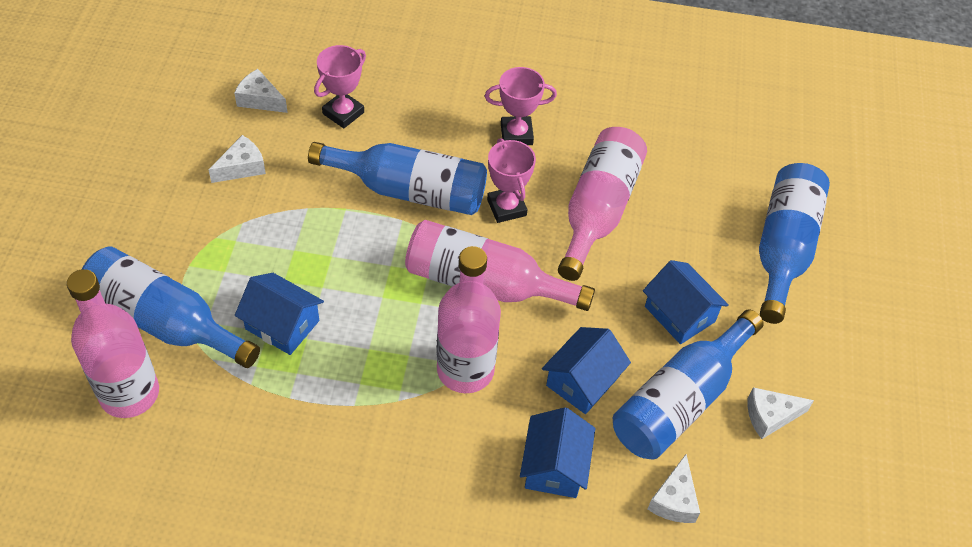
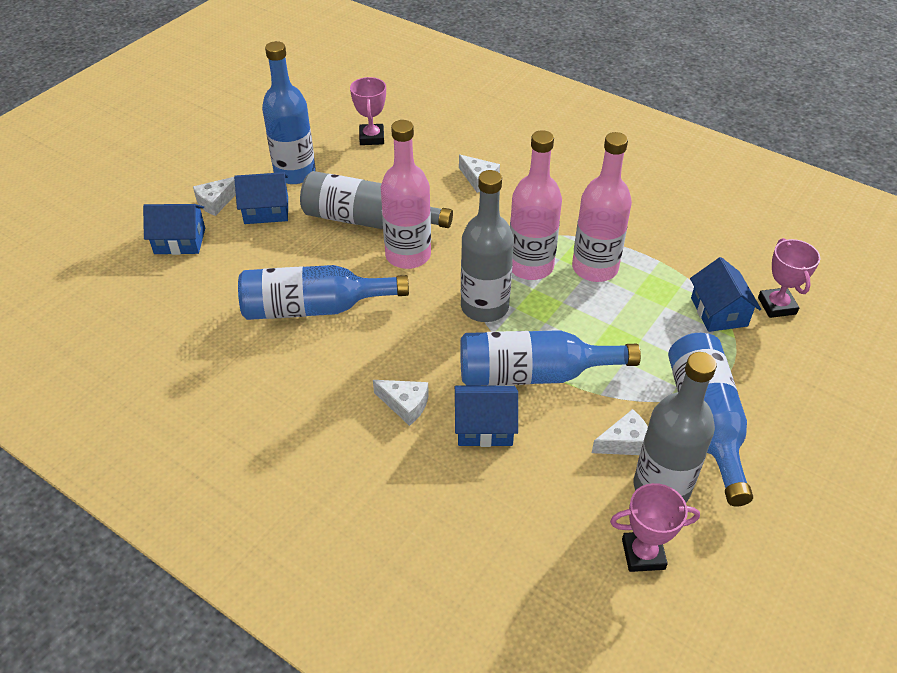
grey bottle: none = 0 -> [300,171,453,229] [461,170,514,322] [634,352,717,502] = 3
pink bottle: [67,269,159,418] [405,220,595,311] [437,246,501,393] [558,127,647,281] = 4 -> [381,120,431,269] [510,130,562,280] [572,132,632,282] = 3

